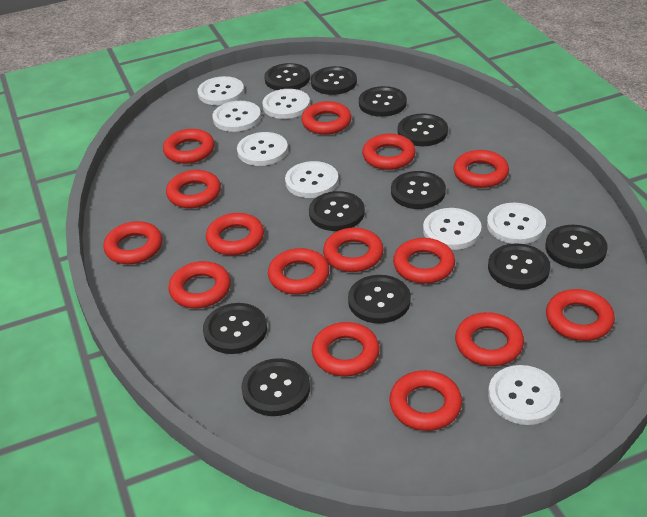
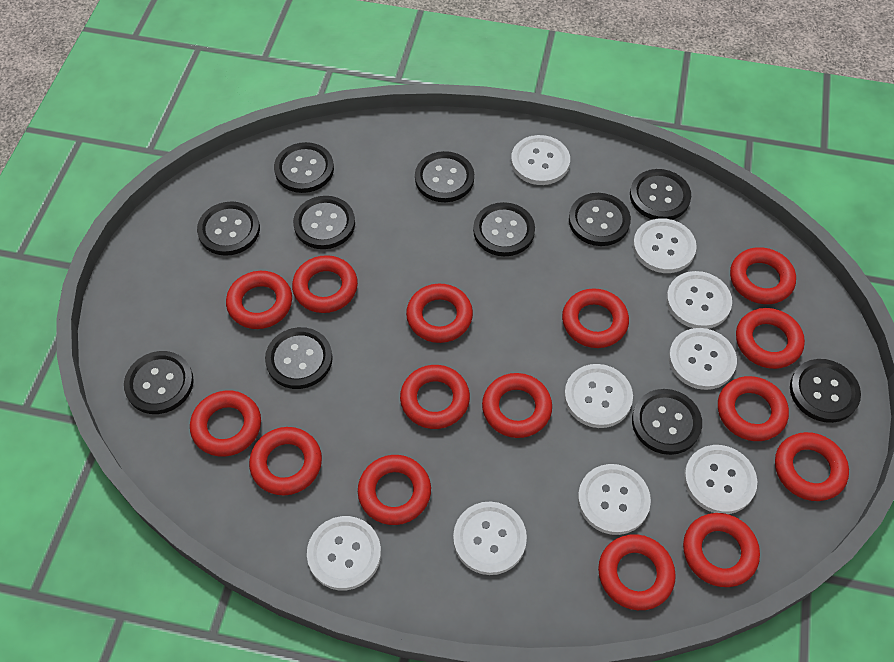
white button: [197,76,244,105] [212,101,261,132] [237,132,288,166] [262,89,310,119] [285,161,339,198] [423,208,482,250] [487,203,546,244] [488,365,560,425] = 8 -> [307,516,381,590] [453,501,527,575] [511,135,570,185] [564,364,633,428] [578,464,651,535] [633,218,697,273] [666,271,732,329] [669,328,737,390] [684,445,757,514] = 9

